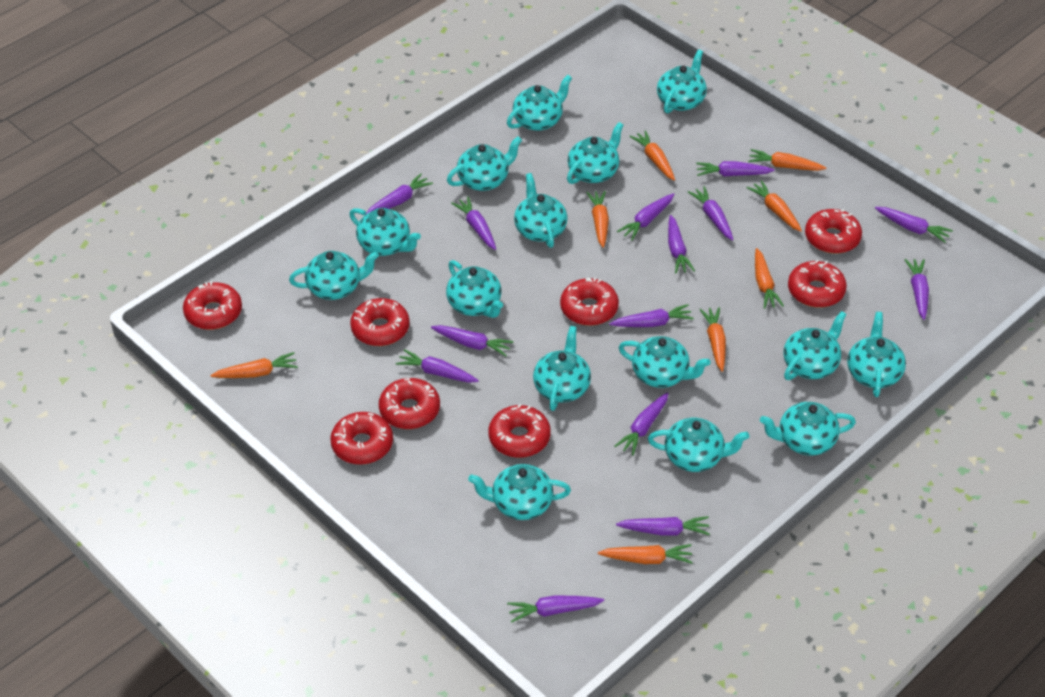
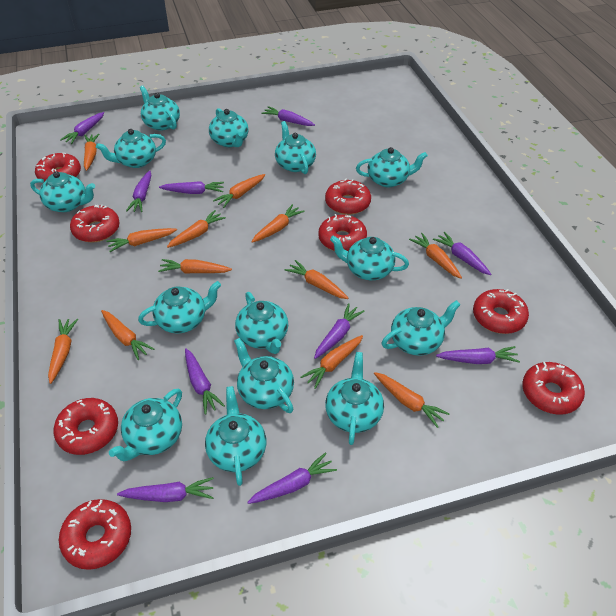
orange carrot: [210,352,298,378] [586,191,609,248] [598,544,693,564] [629,130,675,181] [699,307,726,372] [746,180,802,232] [748,149,827,171] [755,248,784,309] = 8 -> [48,319,78,384] [84,134,99,171] [101,310,154,360] [106,228,177,252] [158,259,232,274] [167,210,226,248] [213,174,265,208] [252,204,305,243] [285,260,348,299] [300,335,363,389] [374,372,449,428] [409,233,462,279] = 12
purple carrot: [365,174,433,215] [396,349,479,383] [431,325,513,356] [451,197,496,250] [507,595,604,623] [609,304,694,327] [614,392,669,455] [616,516,710,536] [617,193,674,240] [668,215,695,273] [688,186,733,241] [696,161,775,177] [875,207,953,243] [904,259,929,320] = 14 -> [60,112,104,144] [117,477,214,502] [126,170,151,212] [159,181,224,194] [185,348,225,414] [247,452,337,504] [261,106,315,126] [314,303,365,359] [433,232,491,275] [436,346,520,364] = 10
turquoise teapot: [289,251,379,300] [349,208,421,256] [446,260,503,318] [447,136,522,191] [468,464,571,520] [507,75,572,131] [514,173,568,248] [533,326,591,411] [567,122,624,184] [618,336,711,388] [648,418,749,472] [657,50,707,114] [760,402,856,456] [783,311,847,380] [847,312,906,397] = 15 -> [30,171,95,212] [96,129,166,168] [109,388,182,461] [138,281,221,333] [140,86,180,131] [205,386,266,486] [209,108,249,147] [234,338,294,413] [235,292,288,354] [275,121,316,174] [325,352,384,445] [330,236,409,280] [356,147,428,187] [382,300,461,356] = 14

